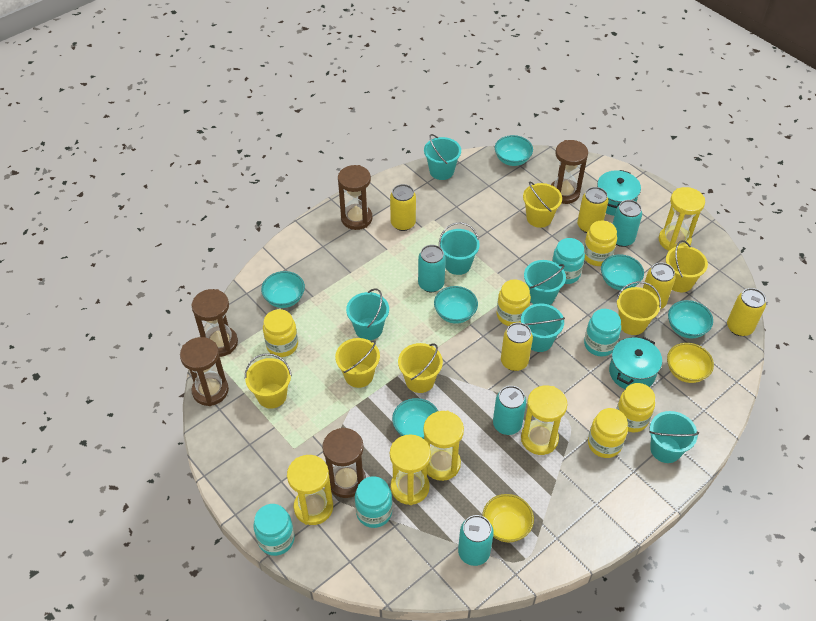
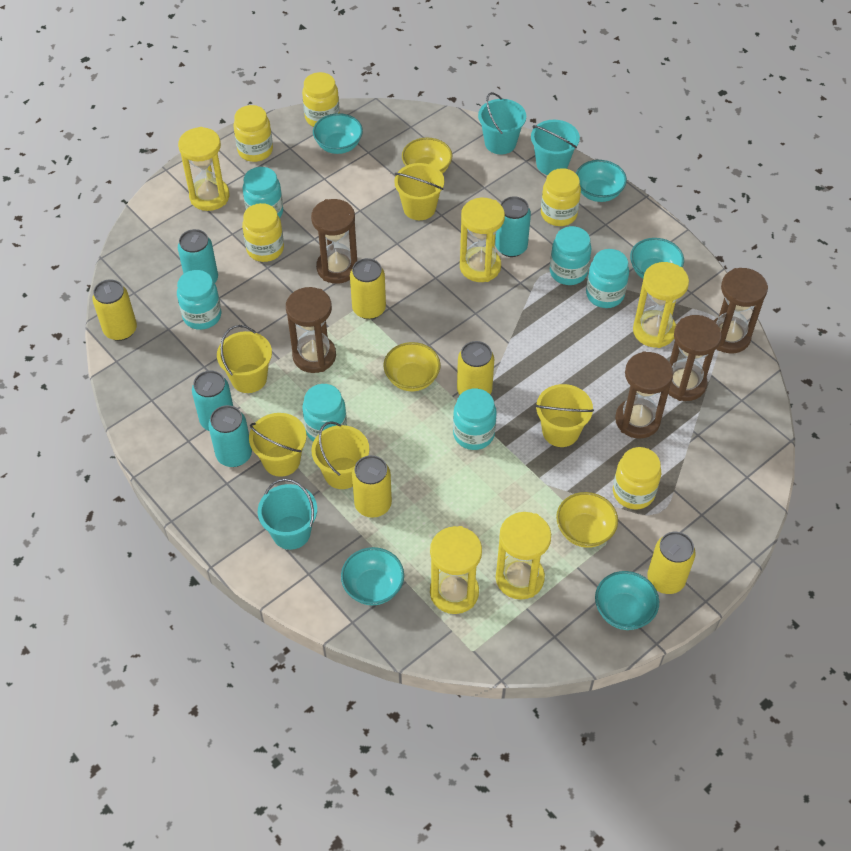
turquoise bowl: [261,271,305,308] [392,398,438,439] [434,286,478,324] [495,135,533,166] [601,254,644,290] [668,300,713,338] = 6 -> [313,113,363,154] [341,547,404,605] [576,160,627,202] [595,571,659,630] [630,238,684,279] = 5
turquoise bucket: [346,288,389,340] [424,134,461,180] [439,222,480,275] [521,303,565,352] [524,260,566,305] [649,411,699,463] = 6 -> [258,479,317,550] [478,92,526,155] [531,120,580,175] = 3
turquoise jar: [253,504,295,556] [355,476,393,528] [552,238,585,284] [584,309,621,357] = 4 -> [177,270,221,330] [243,167,283,218] [302,384,347,442] [453,388,497,450] [550,226,592,285] [586,249,629,308] = 6
turquoise pot: [597,170,641,216] [609,337,662,389] = 2 -> none = 0
yellow bowl: [482,494,534,542] [667,343,714,383] = 2 -> [383,342,441,391] [402,138,453,174] [556,492,618,548] = 3
yellow bucket: [245,353,292,409] [335,338,380,388] [398,343,443,393] [523,182,562,228] [616,281,661,335] [666,240,708,292] = 6 -> [217,325,272,393] [249,413,307,477] [311,421,369,489] [394,163,444,220] [535,384,594,447] = 5

